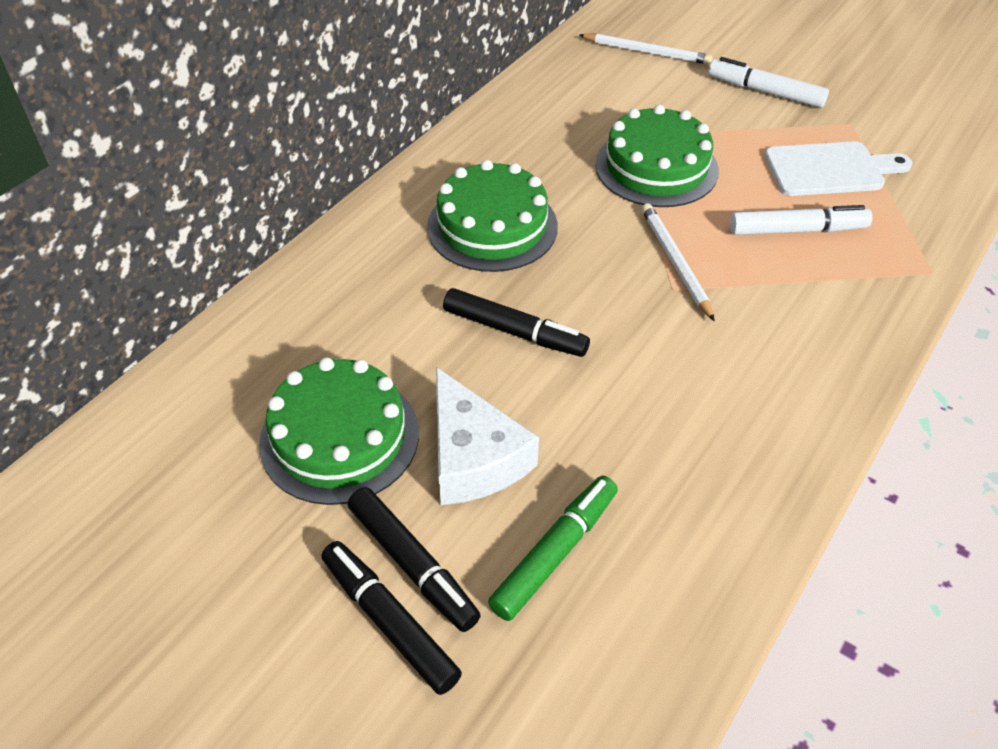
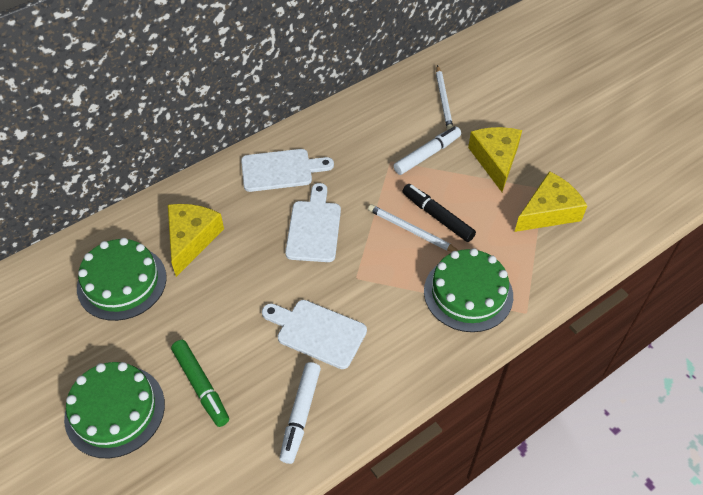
black marker: [321,541,462,695] [348,487,481,632] [443,288,590,357] = 3 -> [403,184,476,242] = 1
white cheese: [436,367,539,505] = 1 -> none = 0
white cutting board: [764,141,913,196] = 1 -> [241,149,334,192] [262,300,367,369] [285,183,341,262] = 3
yellow cheese: none = 0 -> [168,204,224,277] [468,127,522,192] [515,171,587,232] = 3

